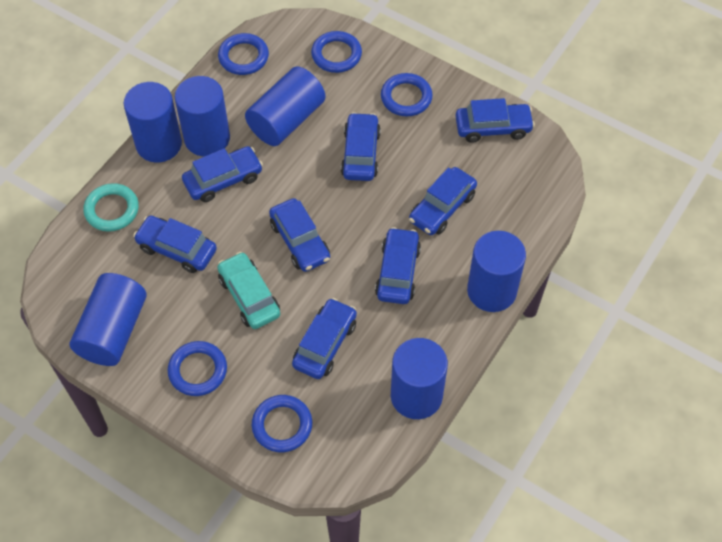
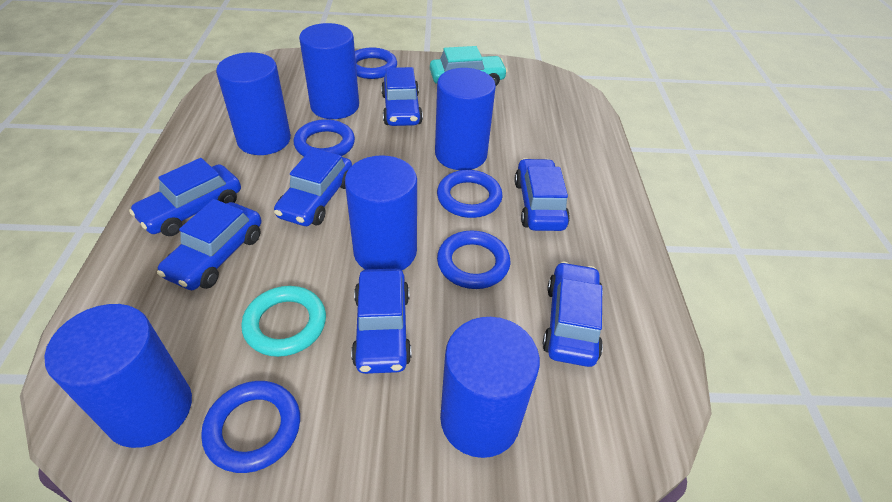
blue car: [133,216,217,273] [182,146,263,202] [269,198,330,272] [292,298,357,379] [341,112,381,181] [375,227,421,304] [409,167,477,235] [455,98,535,143] = 8 -> [129,158,241,236] [157,199,261,290] [274,148,352,226] [351,269,411,374] [381,67,423,126] [514,158,570,231] [543,262,603,367] = 7

